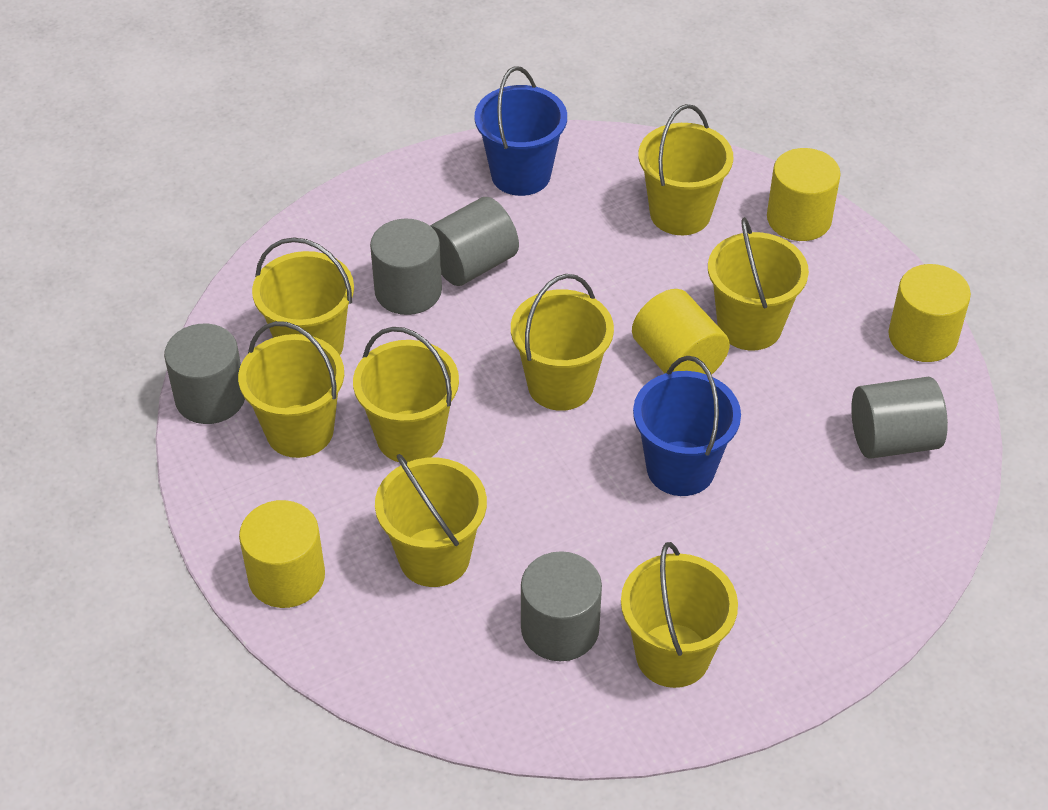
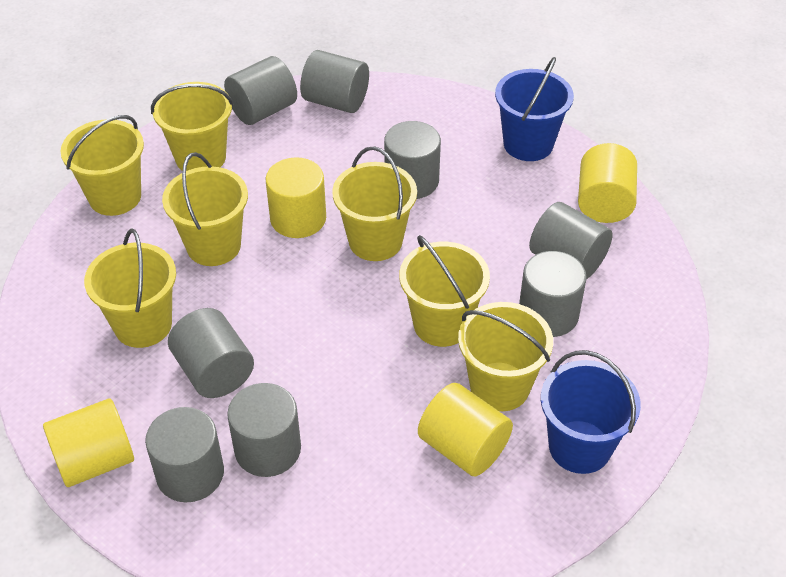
grey cylinder: [164,324,245,424] [370,219,442,315] [430,197,519,286] [521,551,602,661] [851,377,948,458] = 5 -> [145,407,224,502] [168,308,254,398] [224,56,297,125] [227,383,301,477] [300,50,369,113] [384,121,441,199] [519,251,587,337] [529,202,613,279] = 8
yellow bucket: [238,321,344,458] [252,237,354,355] [353,327,459,462] [375,454,487,587] [511,274,614,411] [621,542,738,688] [638,104,733,235] [708,217,809,351] = 8 -> [60,115,144,216] [84,229,176,348] [151,82,234,171] [162,152,248,266] [332,146,417,261] [399,235,490,347] [458,302,553,411] = 7

